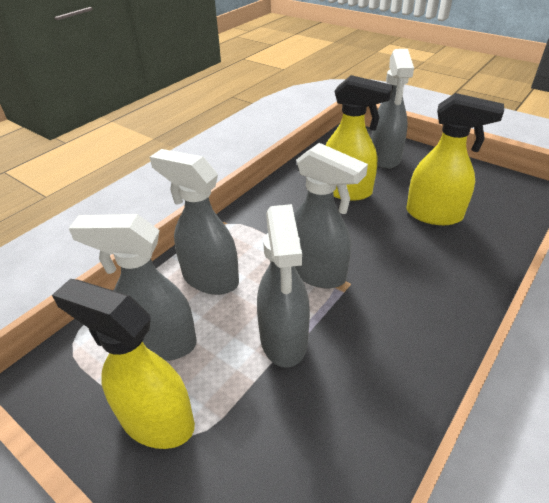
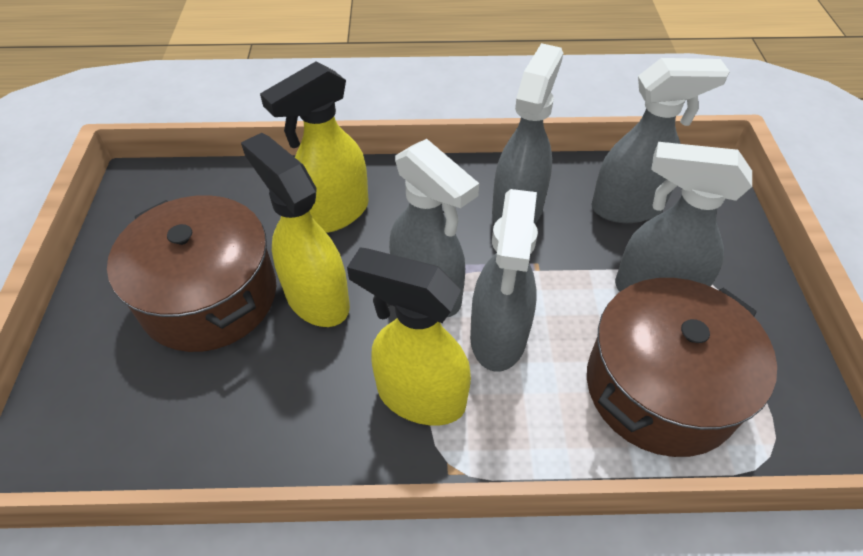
brown pot: none = 0 -> [107,195,276,352] [587,278,777,457] = 2

